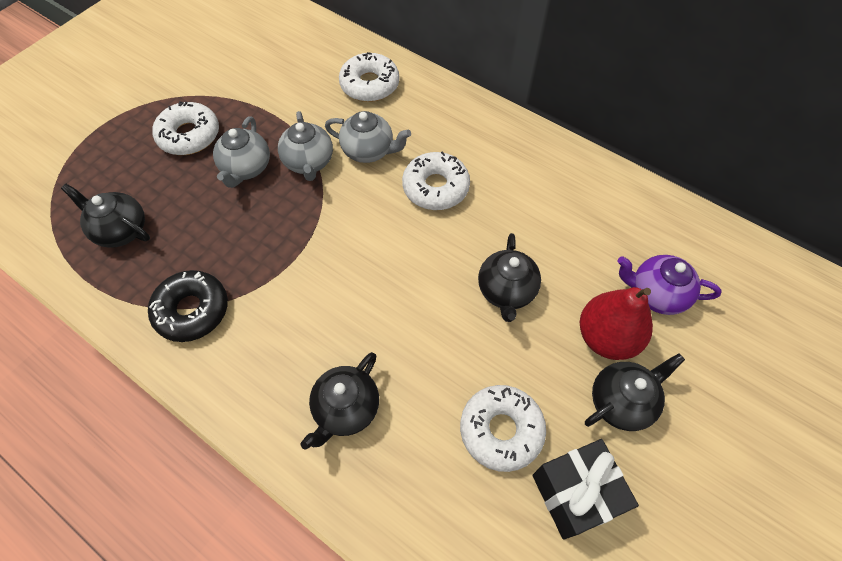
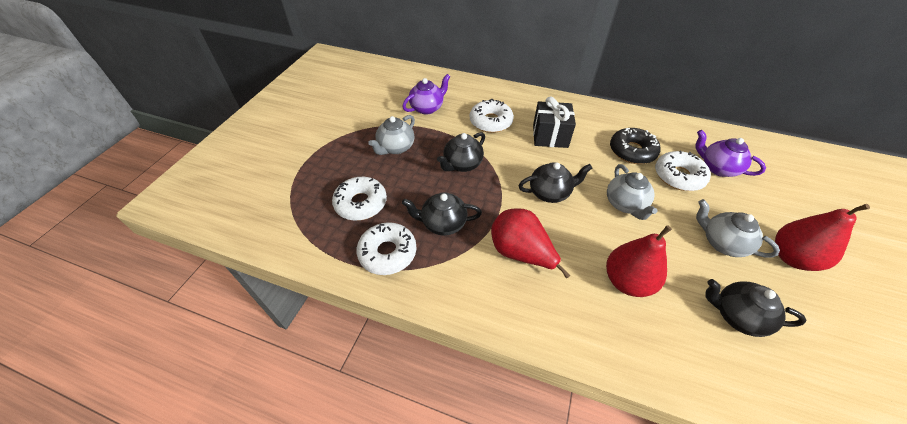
purple teapot: [617,255,722,315] = 1 -> [402,74,450,115] [695,130,766,177] = 2
red pear: [580,287,653,360] = 1 -> [491,208,570,278] [606,225,672,297] [775,204,870,271] = 3

